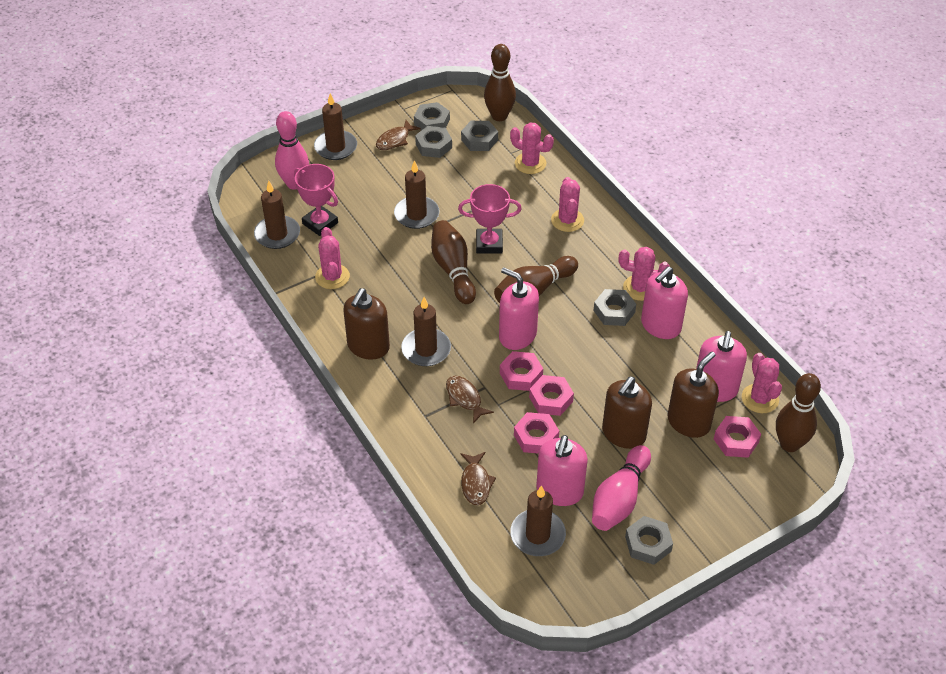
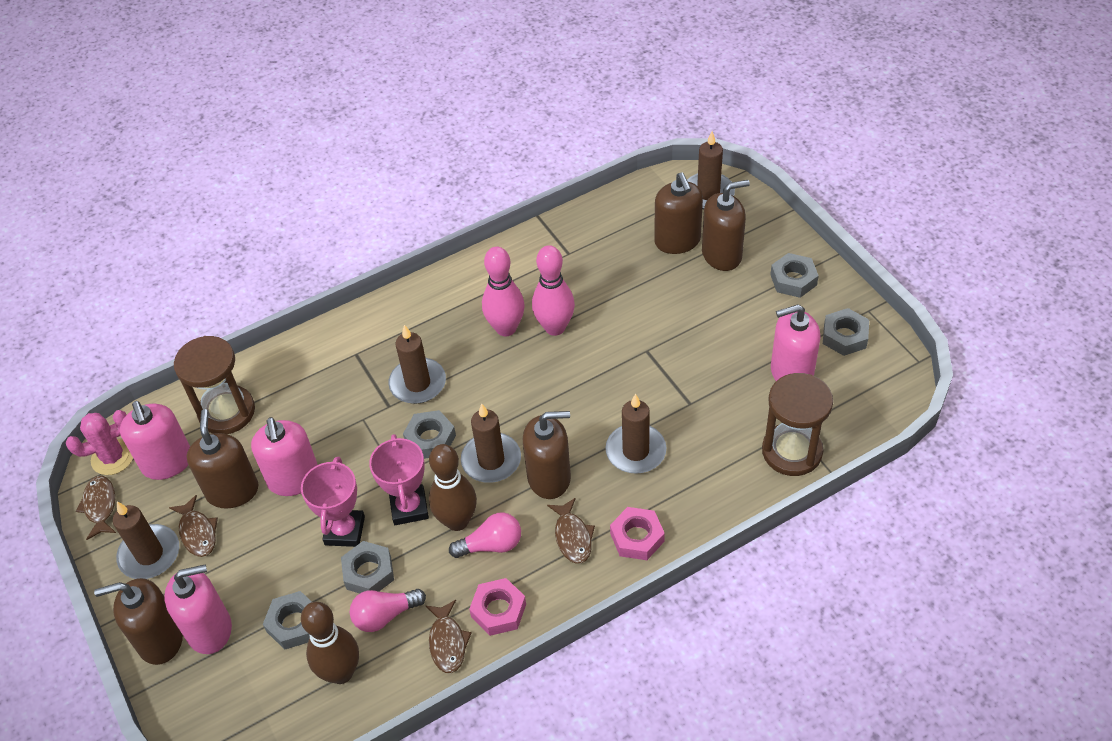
brown bowling pin: [431,220,476,304] [484,44,516,121] [494,256,578,303] [776,373,821,452] = 4 -> [301,602,359,684] [429,444,477,531] = 2
brown fish: [376,120,421,150] [446,376,494,424] [460,452,496,505] = 3 -> [76,476,116,540] [169,495,218,557] [426,600,472,673] [547,497,595,564] = 4
brown hourglass: none = 0 -> [174,336,255,434] [762,373,833,476] = 2
brown soap dispenser: [343,288,390,360] [602,377,652,449] [667,352,719,438] = 3 -> [94,578,183,665] [187,409,258,509] [523,411,571,499] [654,172,703,254] [702,180,750,271] = 5
pink cactus: [315,227,350,289] [510,123,554,174] [551,177,584,232] [619,247,670,301] [742,353,782,413] = 5 -> [66,410,133,475] = 1
pink light bulb: none = 0 -> [350,589,426,632] [449,512,521,558] = 2
pink nut: [500,351,543,391] [514,412,559,454] [529,375,574,416] [714,416,761,458] = 4 -> [469,578,526,636] [610,507,665,560] = 2

